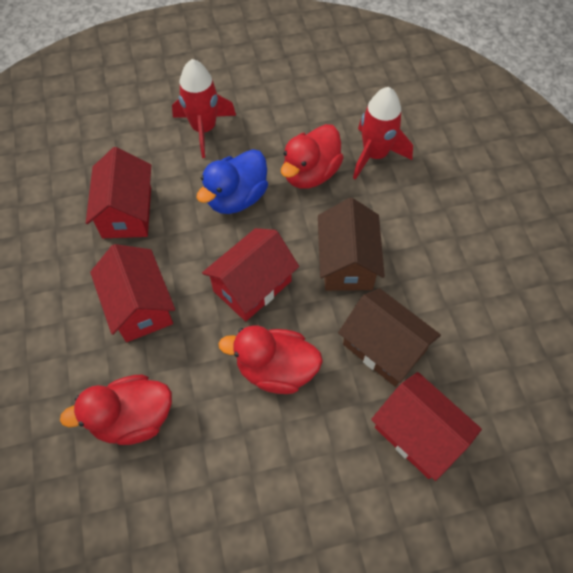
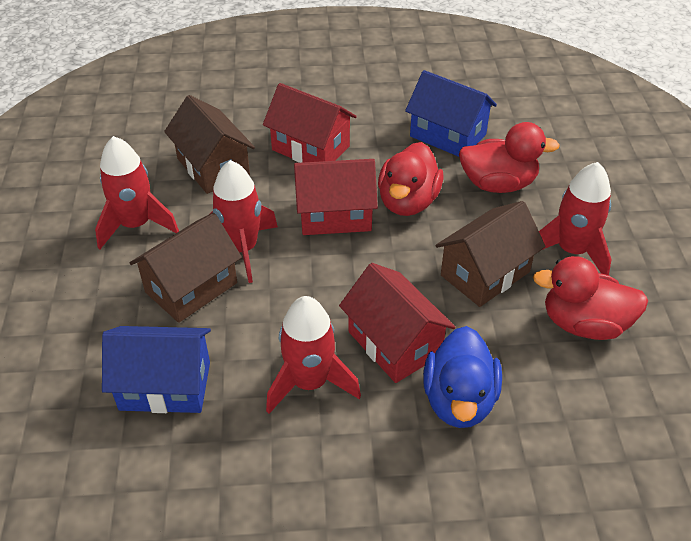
blue house: none = 0 -> [102,326,211,413] [405,70,497,157] = 2
brown house: [318,198,385,291] [338,288,441,387] = 2 -> [130,213,242,323] [164,95,255,194] [435,201,546,307] = 3
red house: [86,147,151,238] [90,244,175,342] [202,228,299,322] [371,372,482,481] = 4 -> [263,83,357,163] [294,159,378,235] [339,263,455,383] = 3
red rocket: [172,59,236,158] [353,87,413,180] = 2 -> [95,136,179,249] [210,160,278,283] [266,296,361,414] [539,162,612,275] = 4

